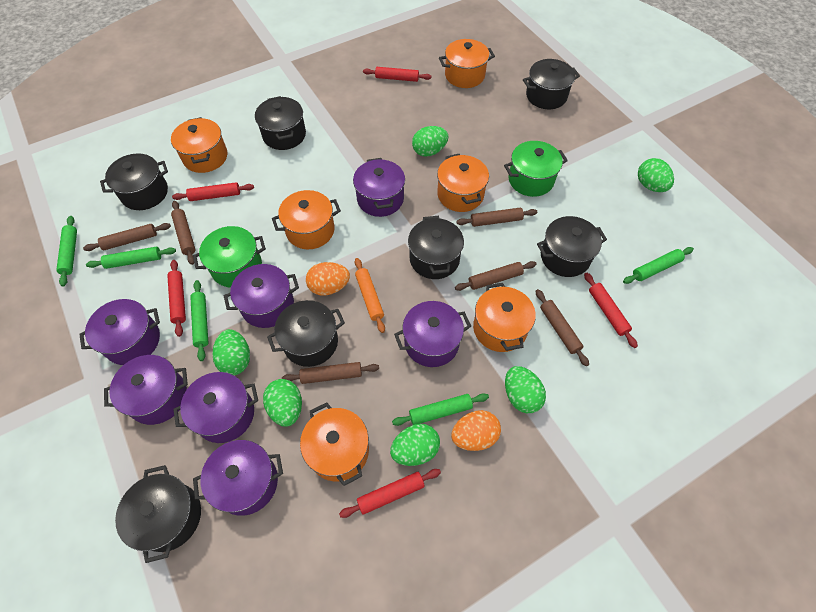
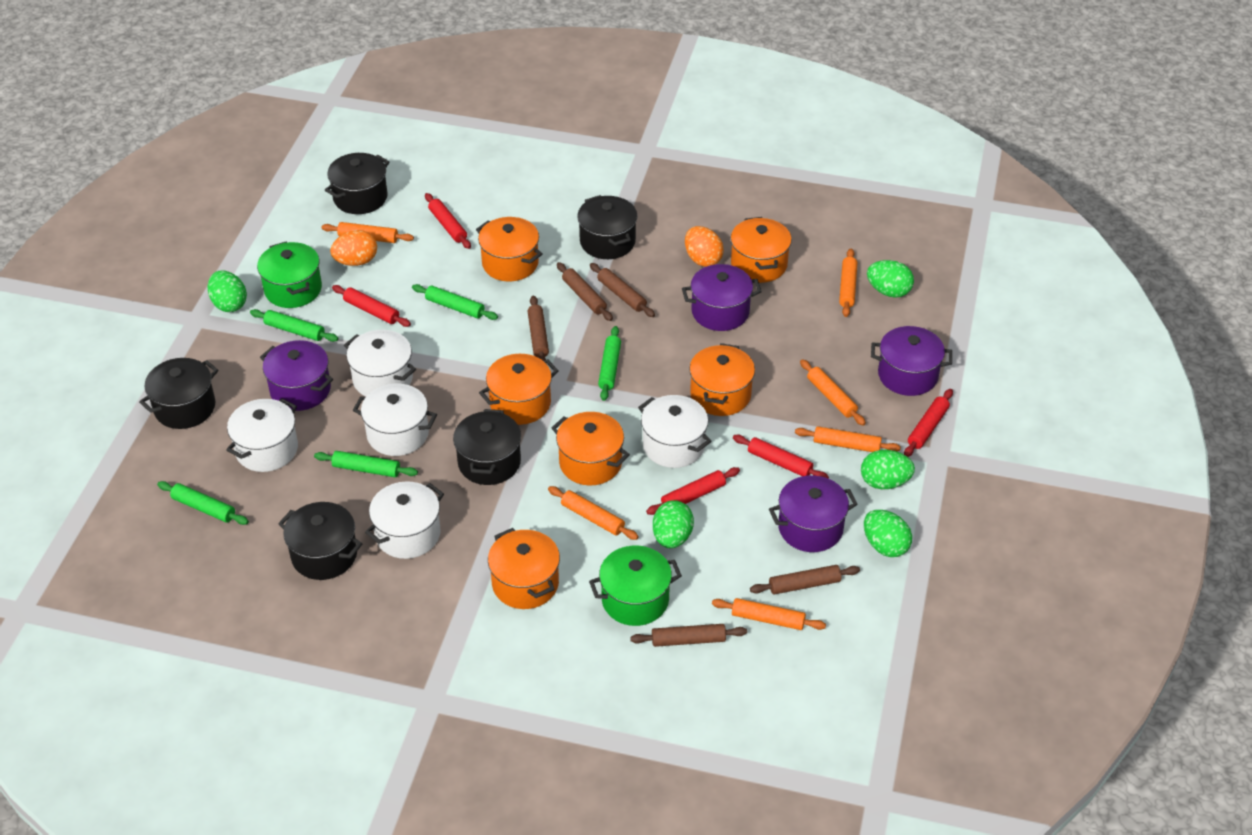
black pot: [100,154,168,210] [115,465,201,563] [255,96,306,150] [267,300,345,367] [408,216,464,279] [523,59,580,109] [537,216,607,277] = 7 -> [139,358,218,429] [278,502,362,580] [325,153,390,214] [453,409,521,485] [577,195,638,259] = 5
brown rolling pin: [83,223,171,251] [171,201,196,265] [282,362,379,384] [455,261,537,291] [456,207,537,227] [536,289,589,366] = 6 -> [528,296,549,364] [557,262,613,321] [590,263,655,317] [630,624,747,647] [750,565,860,594] = 5
green egg: [213,329,250,375] [263,379,302,427] [390,424,440,466] [412,126,449,157] [505,366,546,413] [638,158,674,192] = 6 -> [208,270,247,312] [653,500,694,548] [861,450,915,489] [864,510,912,557] [867,260,914,298] = 5
orange rolling pin: [355,258,385,333] = 1 -> [321,222,414,243] [548,486,639,540] [712,598,826,630] [795,426,901,452] [800,359,866,426] [839,249,857,317] = 6
purple pot: [79,299,160,365] [104,355,188,425] [173,372,258,443] [193,440,283,516] [224,264,299,328] [353,158,405,217] [394,301,471,367] = 7 -> [260,340,333,411] [682,264,762,331] [769,475,858,552] [871,326,952,396] = 4
white pot: none = 0 -> [226,398,298,472] [344,330,416,396] [353,384,437,456] [365,481,444,559] [638,395,712,468] = 5

